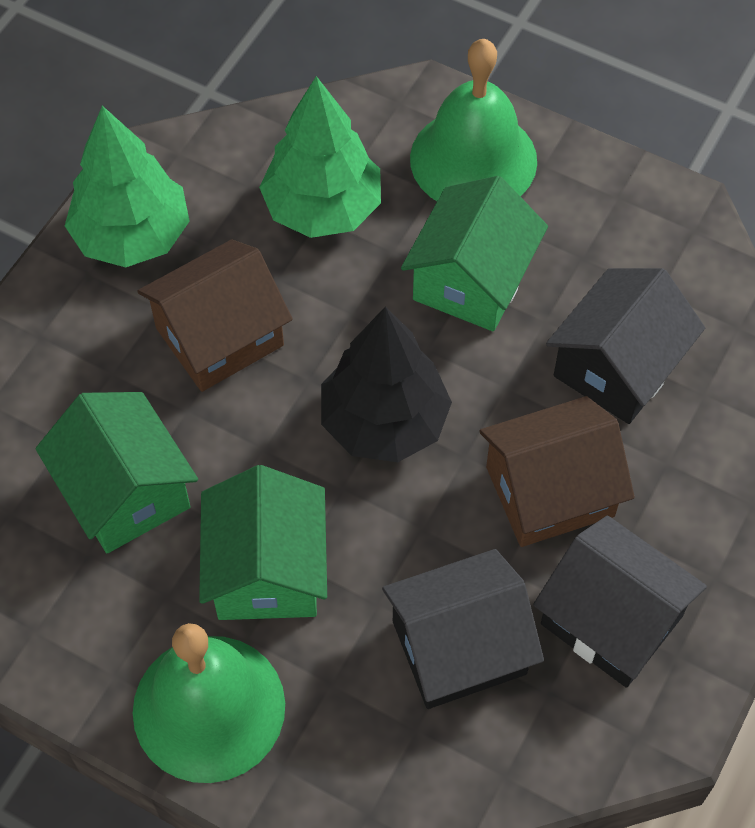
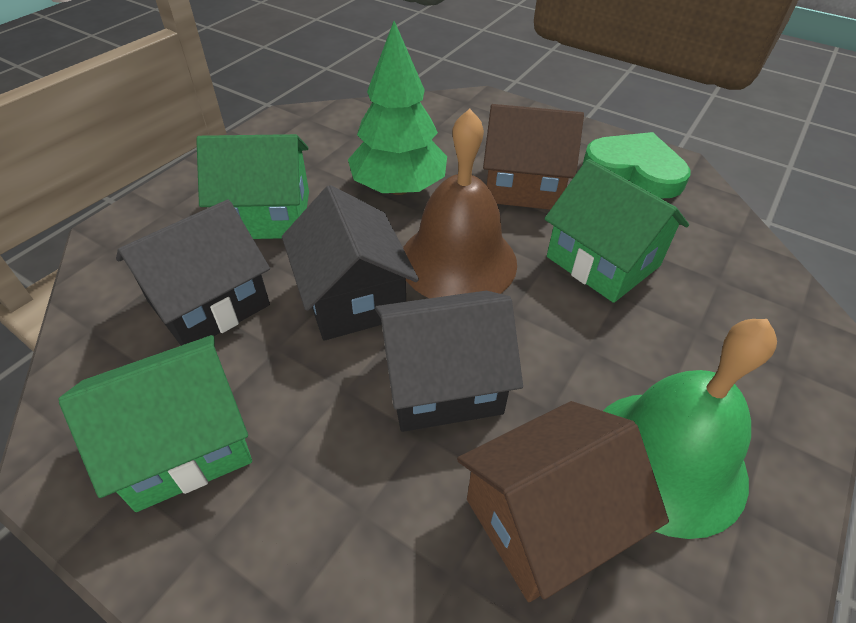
black tree: [321,307,452,462] = 1 -> none = 0
brown bell: none = 0 -> [403,109,517,298] = 1
green bell: [133,623,285,783] [410,39,537,201] = 2 -> [603,319,777,539] = 1
green heart: none = 0 -> [583,132,691,199] = 1
green tree: [65,106,190,267] [259,76,381,238] = 2 -> [348,21,447,195] = 1

